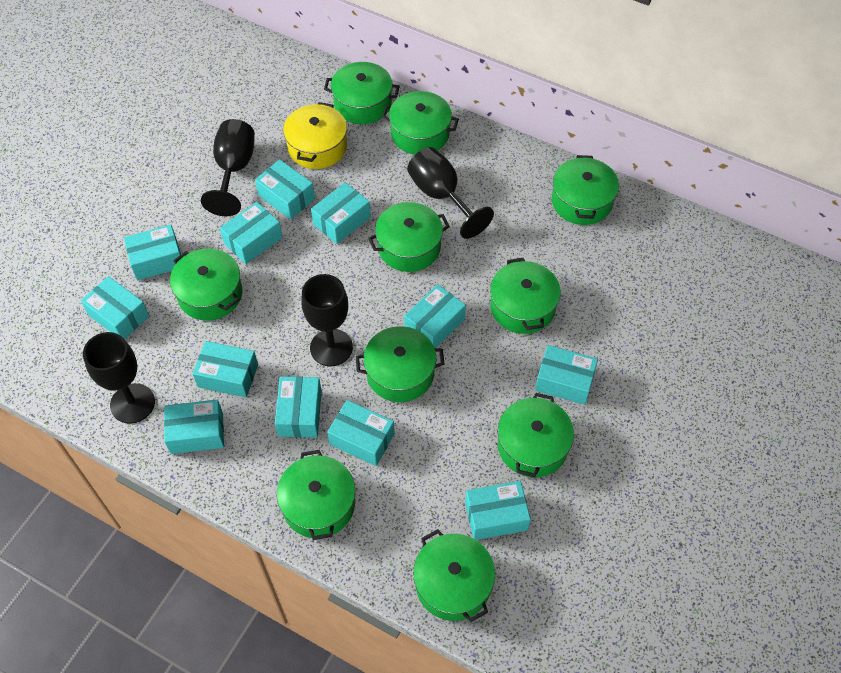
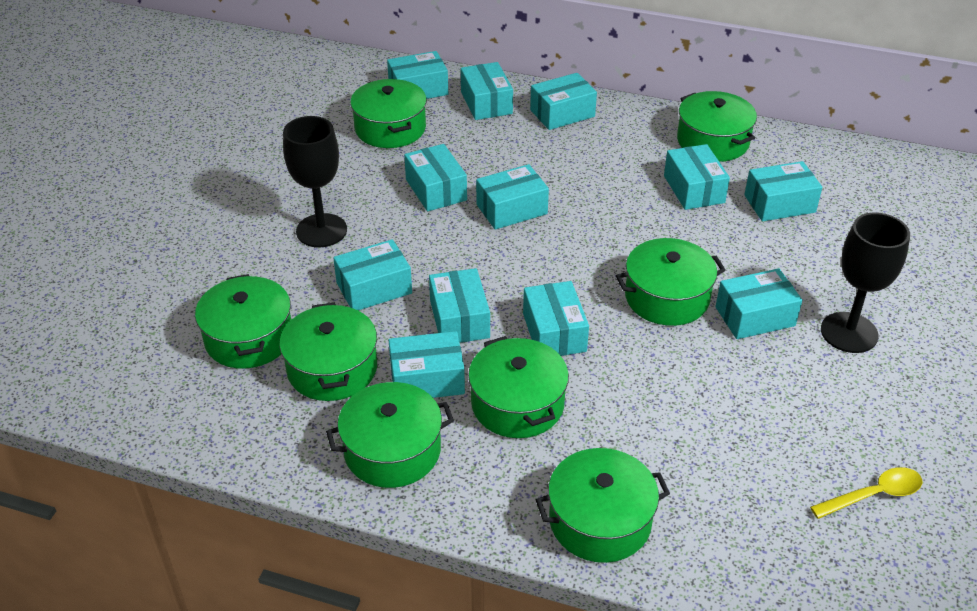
black goblet: [83,332,155,424] [201,119,255,216] [301,274,353,367] [407,147,494,239] = 4 -> [283,116,347,247] [821,212,910,353] = 2
green pot: [170,249,242,321] [277,450,355,540] [324,62,400,124] [356,326,445,402] [368,202,450,272] [382,91,459,155] [413,529,495,622] [490,258,561,334] [498,393,574,477] [552,155,619,225] = 10 -> [195,274,291,369] [279,303,377,401] [326,382,454,488] [350,79,427,148] [468,336,569,438] [536,448,670,563] [616,238,726,326] [677,91,757,162] = 8
yellow pot: [283,102,347,169] = 1 -> none = 0
yellow spoon: none = 0 -> [810,467,922,519] = 1

